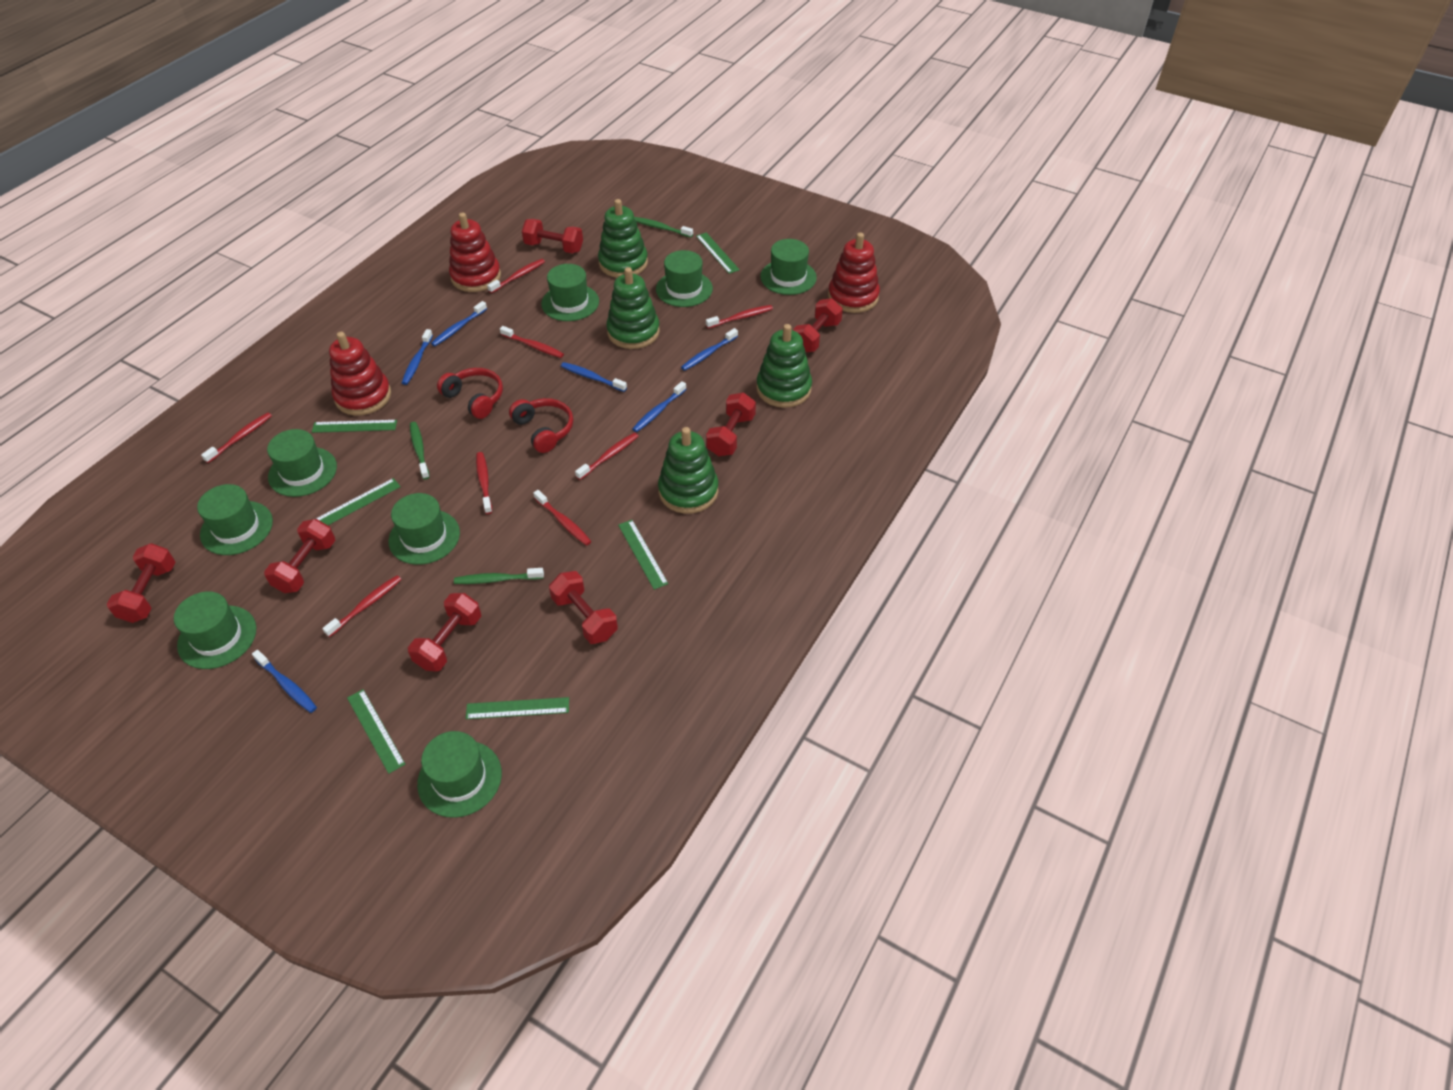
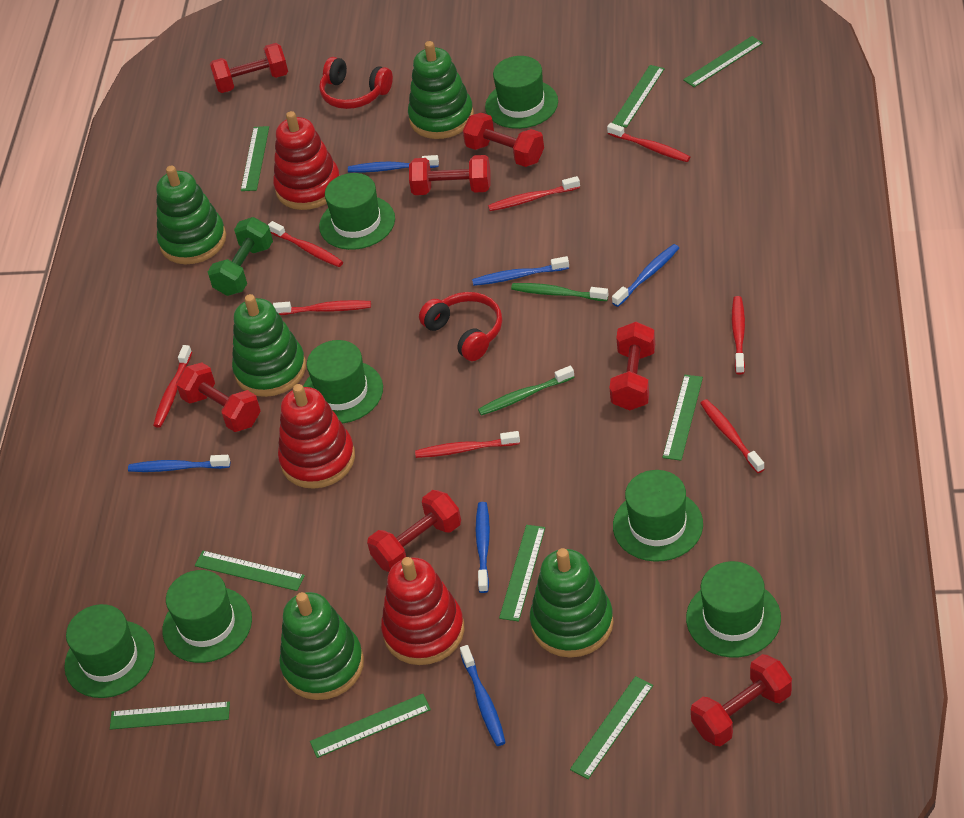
green dumbbell: none = 0 -> [208,217,273,296] = 1
green hat: [174,592,257,669] [197,484,273,555] [267,429,337,497] [388,493,460,565] [417,731,502,818] [541,264,599,321] [656,250,713,307] [760,239,817,295] = 8 -> [64,604,155,698] [162,570,252,663] [303,340,383,423] [319,173,395,250] [485,56,558,129] [613,470,703,562] [686,561,781,658] = 7
green ruler: [312,420,397,433] [316,478,401,525] [347,689,405,774] [466,697,569,719] [618,520,668,590] [696,232,740,274] = 6 -> [110,702,230,730] [195,551,305,591] [241,126,269,191] [310,694,431,758] [499,525,545,622] [570,676,653,779] [612,65,665,128] [663,375,703,461] [683,36,763,87] = 9
green stacking toy: [598,199,648,278] [606,267,660,349] [658,427,718,514] [756,324,812,408] = 4 -> [156,166,226,264] [232,294,306,397] [279,592,364,700] [408,41,474,139] [530,548,614,658] = 5
green toothbrush: [410,422,430,480] [454,568,544,584] [634,217,693,238] = 3 -> [478,366,574,416] [511,283,609,301] = 2

